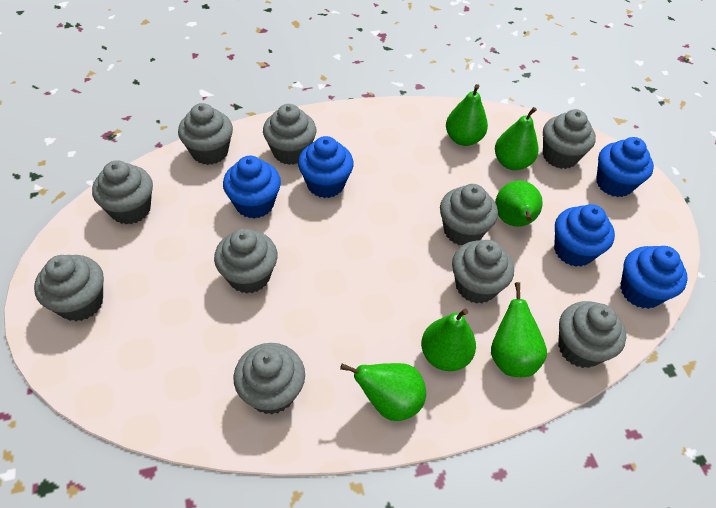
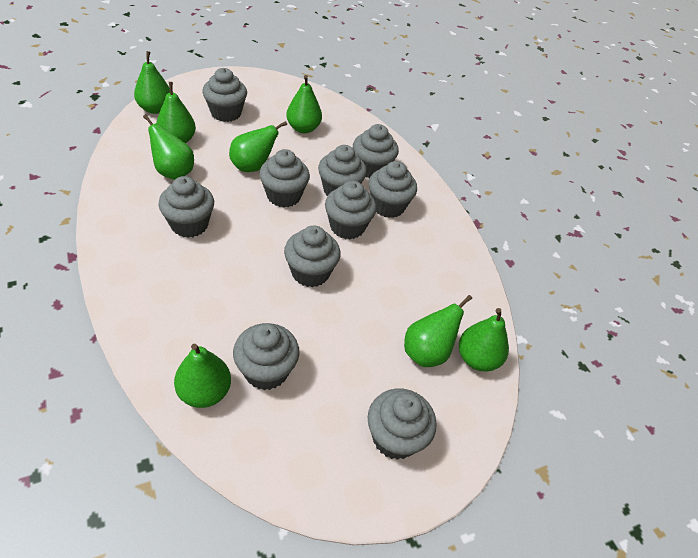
blue cupcake: [223,156,281,219] [298,136,354,198] [554,204,615,267] [596,137,654,197] [620,246,687,309] = 5 -> none = 0
green pear: [340,363,426,421] [421,309,476,371] [446,84,488,146] [491,282,547,377] [495,107,538,170] [495,181,543,227] = 6 -> [134,51,170,114] [143,114,194,180] [156,82,196,143] [174,344,231,408] [229,121,287,172] [286,75,322,133] [404,295,472,367] [459,308,509,371] = 8

